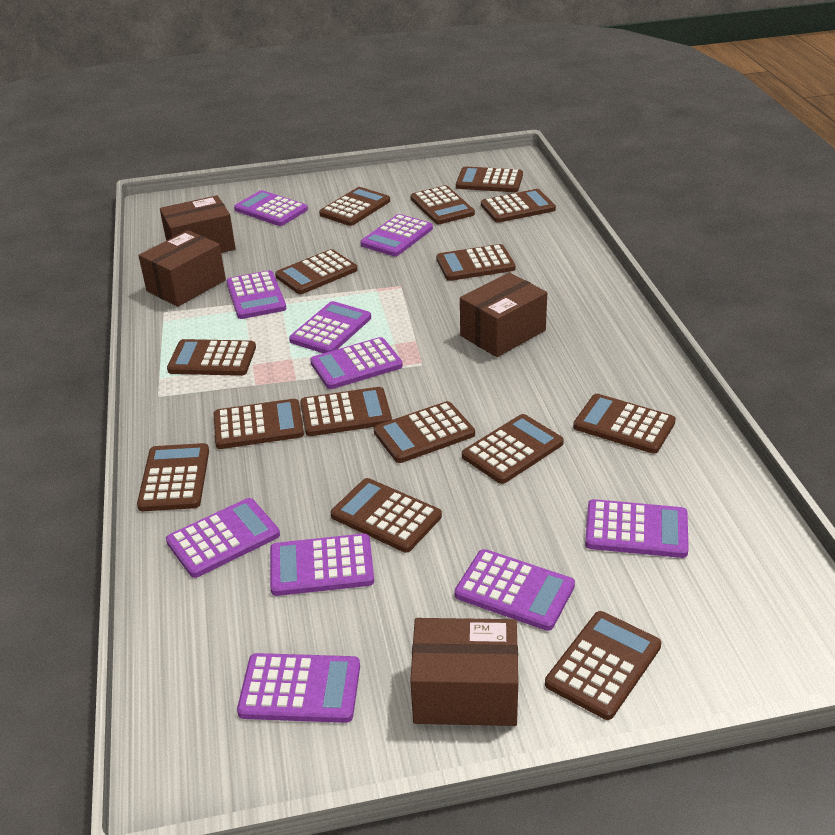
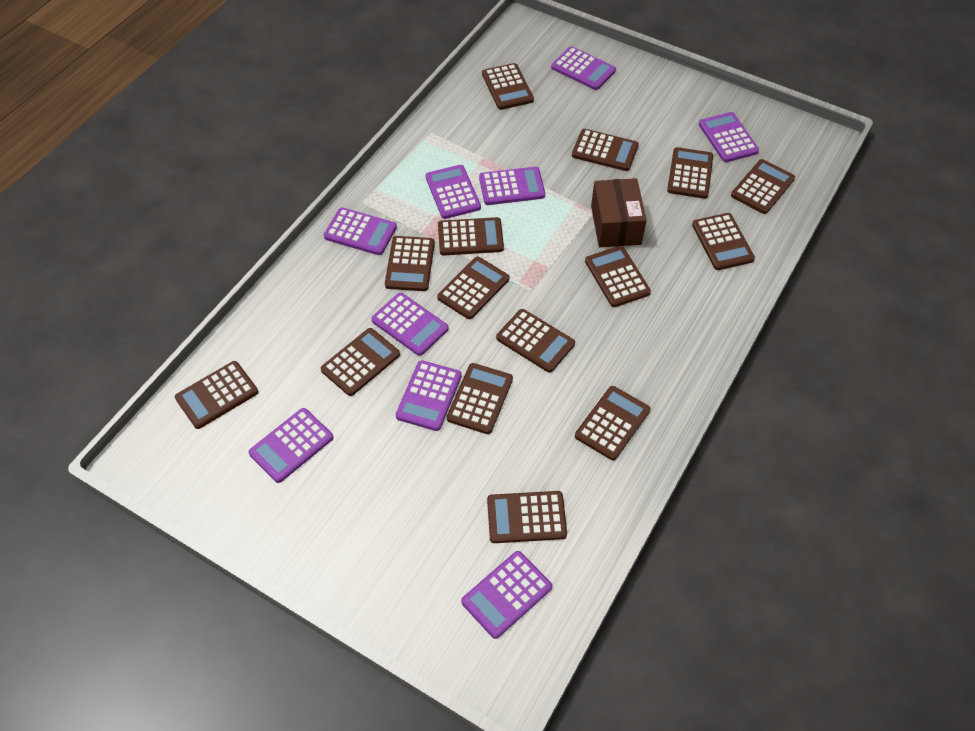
brown box: [138,230,226,307] [160,195,236,253] [410,618,518,726] [460,272,547,357] = 4 -> [591,178,647,247] = 1
purple calculator: [166,498,280,578] [226,270,286,319] [234,190,308,226] [237,653,360,723] [270,533,374,596] [289,301,371,353] [310,337,403,389] [360,214,433,256] [454,549,575,631] [585,499,689,558] = 10 -> [248,408,334,483] [324,208,397,255] [371,293,448,356] [396,360,462,431] [425,165,481,219] [461,551,552,639] [479,167,545,205] [551,46,616,90] [699,112,759,162] = 9

